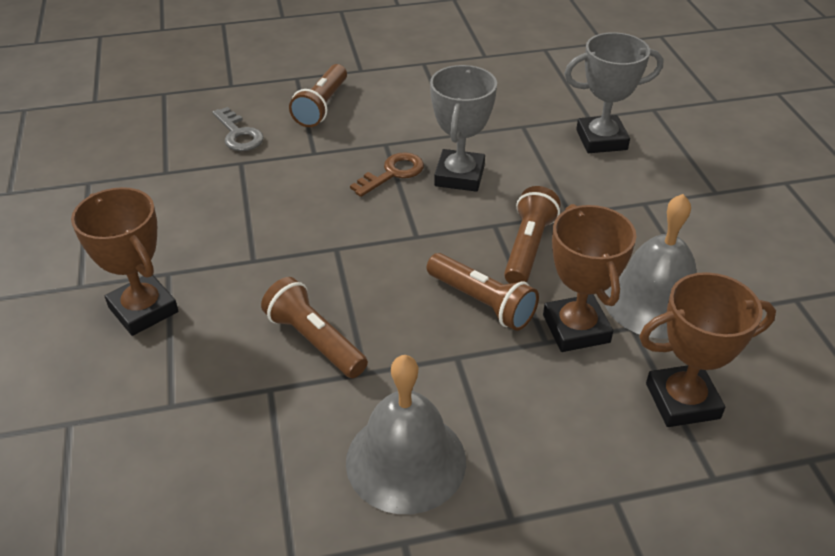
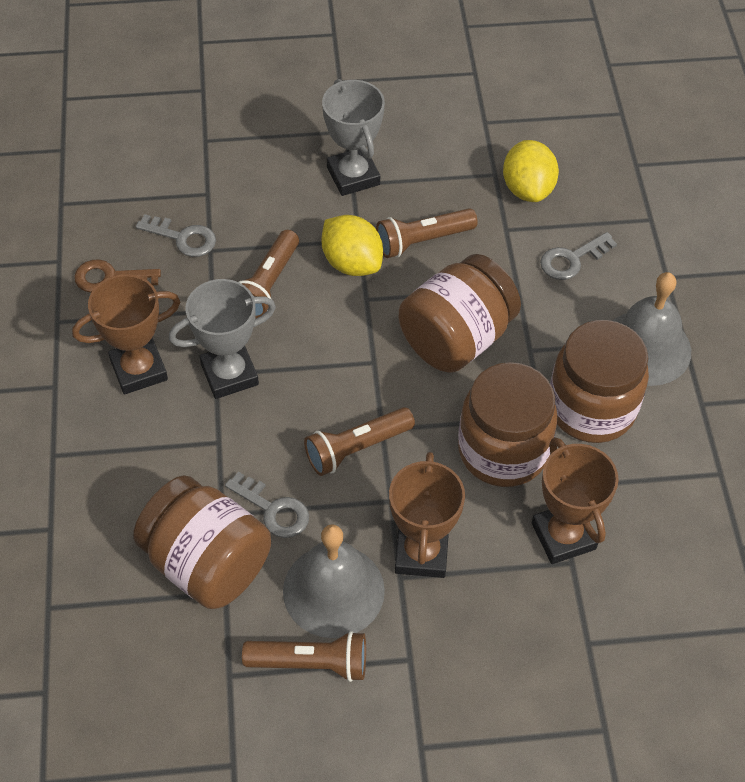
brown jar: none = 0 -> [133,475,271,609] [399,254,521,373] [458,362,558,487] [550,320,649,443] = 4
grey key: [212,107,264,151] = 1 -> [136,214,216,257] [225,472,309,538] [540,232,617,280] = 3
yellow lemon: none = 0 -> [321,215,383,276] [503,140,559,202] = 2

